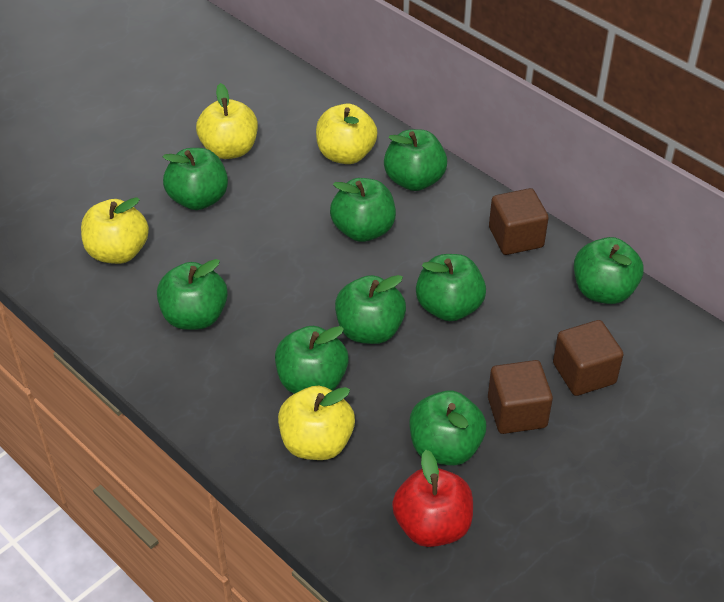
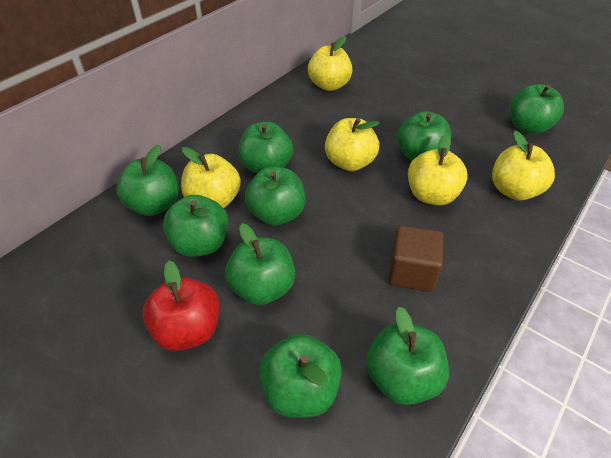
brown cube: [488,360,553,434] [489,188,549,255] [553,320,624,396] = 3 -> [388,225,444,292] = 1
yellow apple: [81,197,149,264] [196,83,258,159] [278,386,355,460] [316,104,378,164] = 4 -> [181,147,241,208] [308,36,352,91] [325,118,380,171] [408,134,468,205] [492,131,555,200] = 5

